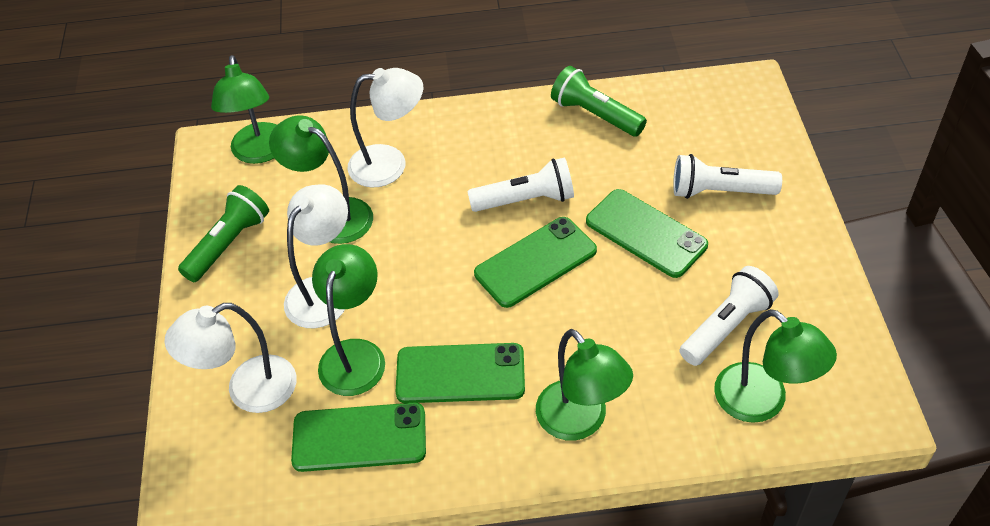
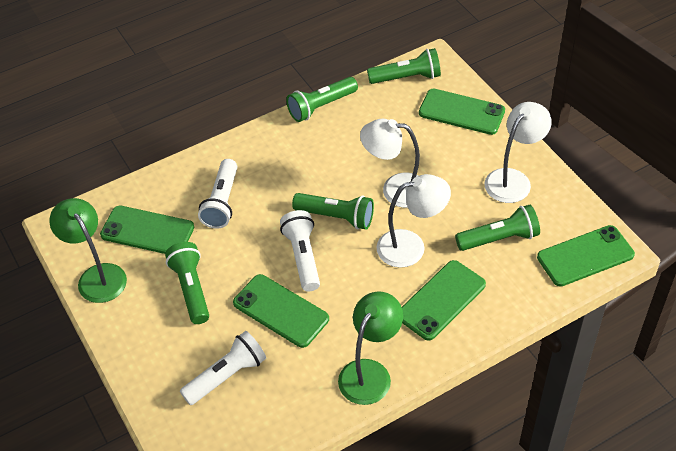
green flashlight: [178,185,269,282] [551,66,647,137] = 2 -> [165,242,209,324] [286,77,358,122] [292,193,374,230] [367,48,441,84] [455,205,540,251] = 5
green lamp: [211,55,276,164] [269,116,373,244] [312,244,385,396] [536,329,633,441] [714,309,837,423] = 5 -> [49,198,127,303] [338,291,403,405] = 2
green phone: [291,403,426,472] [396,343,525,403] [474,217,597,308] [586,189,708,278] = 4 -> [100,206,194,254] [233,274,329,348] [402,260,486,341] [419,89,505,135] [537,225,635,287] = 5

